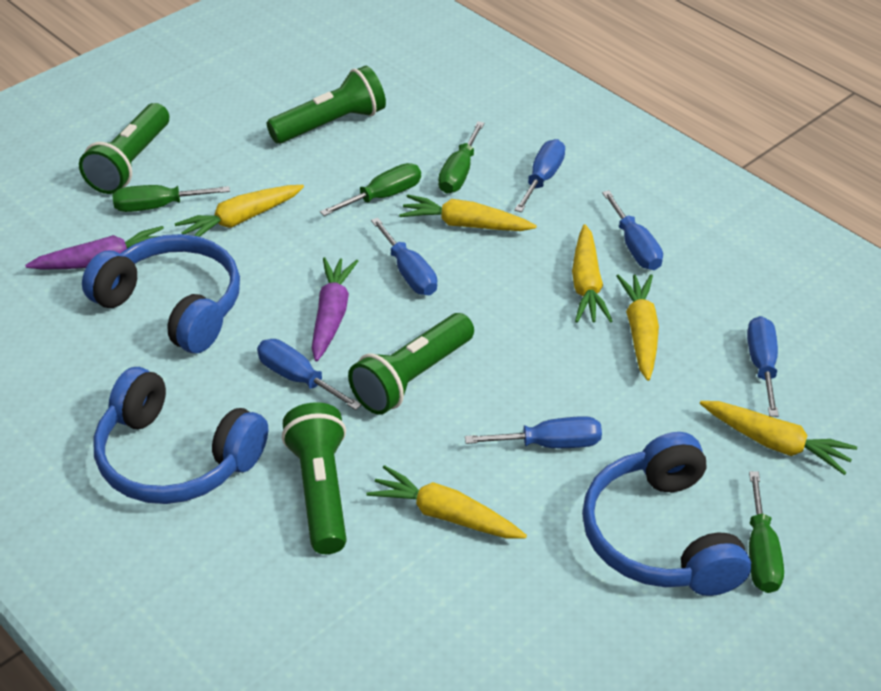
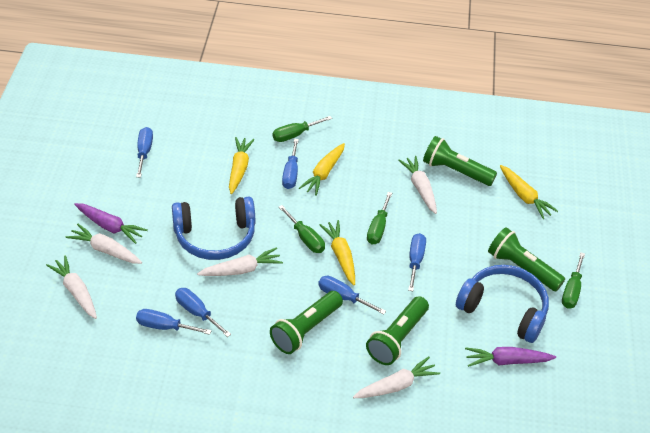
blue headphones: [82,234,240,353] [93,367,268,504] [582,432,751,596] = 3 -> [172,197,255,260] [456,265,549,343] = 2
white carrot: none = 0 -> [46,255,97,319] [66,224,142,264] [197,247,283,276] [353,356,440,398] [398,156,437,214] = 5
yellow carrot: [175,185,304,237] [366,465,527,539] [399,194,537,231] [572,224,612,323] [617,274,659,381] [700,401,857,475] = 6 -> [229,137,254,194] [299,143,345,196] [319,220,355,285] [500,165,558,219] = 4

